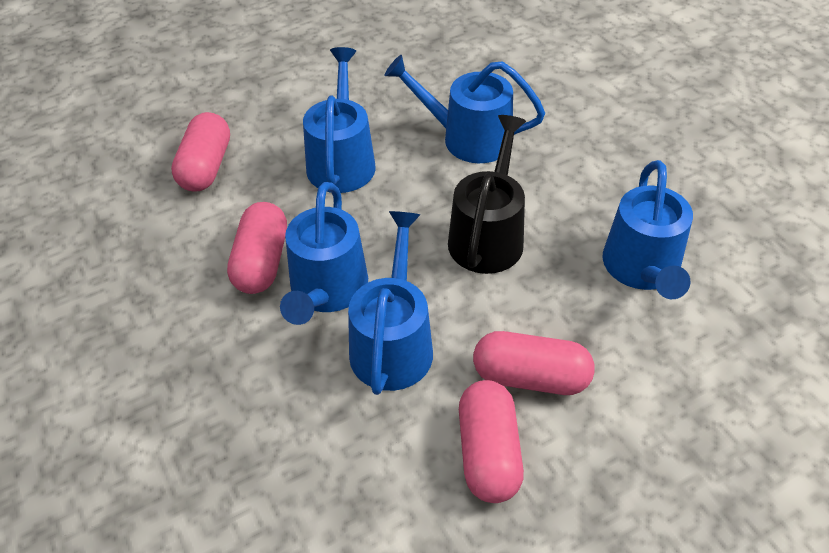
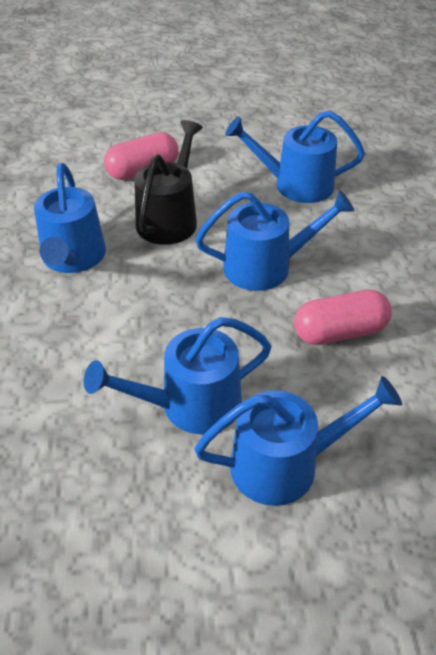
pink capsule: [171,112,230,191] [227,202,287,294] [459,380,524,503] [473,331,595,395] = 4 -> [104,132,178,180] [294,290,392,345] = 2

